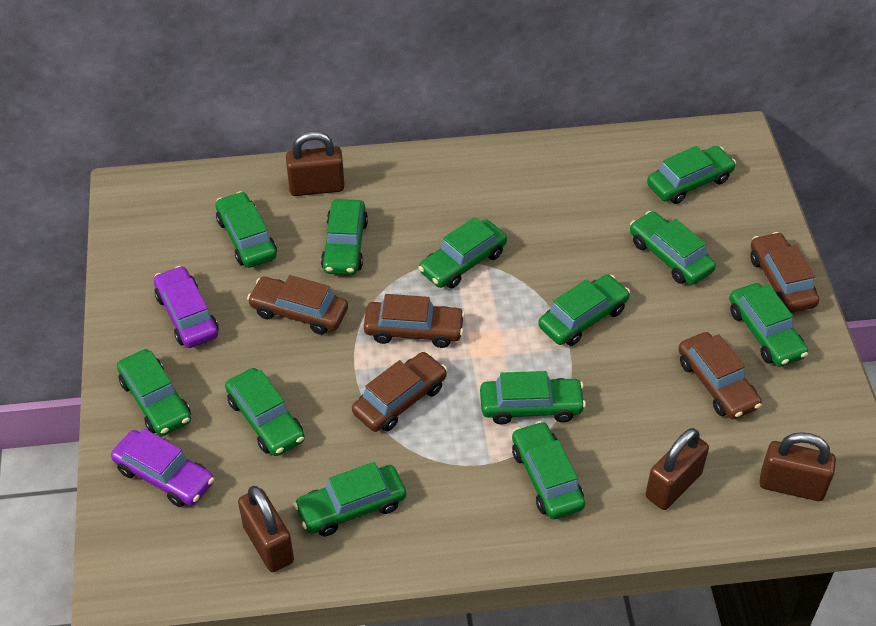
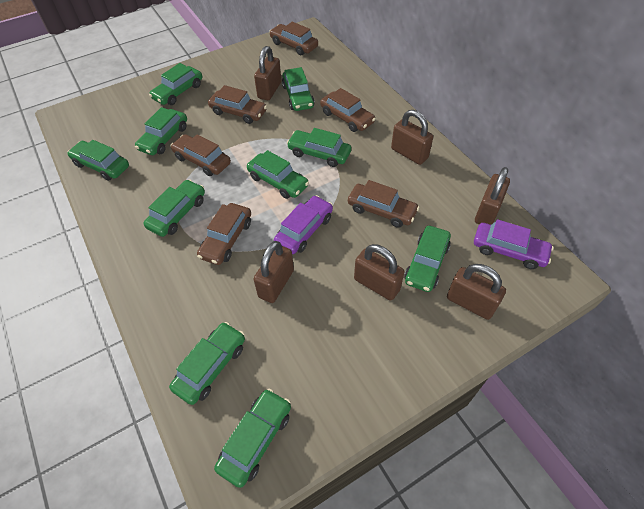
brown car: [247,275,348,335] [352,352,447,432] [364,294,465,348] [678,332,762,419] [750,232,819,313] = 5 -> [171,134,231,176] [197,203,251,265] [208,85,267,124] [269,22,318,55] [320,88,376,132] [348,180,420,228] = 6
brown padlock: [238,486,294,572] [286,131,345,196] [646,428,709,510] [759,432,836,501] = 4 -> [254,46,281,100] [254,241,294,303] [354,244,405,301] [391,110,433,165] [447,264,506,320] [475,167,510,225] = 6
green car: [117,349,191,436] [216,191,277,268] [225,368,305,456] [294,462,406,536] [321,199,368,275] [418,217,507,288] [480,371,586,424] [512,421,585,519] [538,274,630,346] [630,211,716,285] [647,146,736,204] [729,283,808,367] = 12 -> [67,140,129,181] [135,107,187,155] [144,179,205,237] [149,63,202,105] [169,322,245,405] [214,389,291,488] [247,150,309,199] [282,67,315,111] [287,128,351,167] [404,226,451,292] = 10

